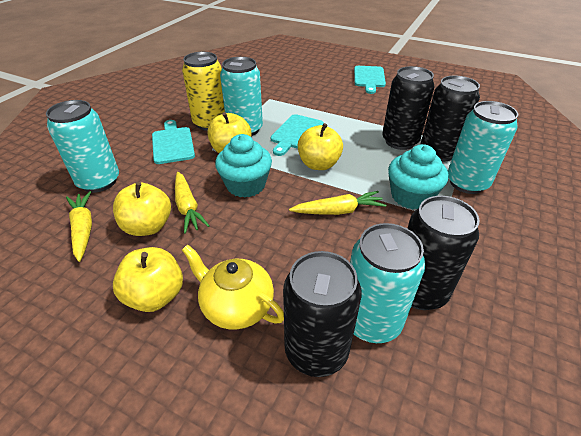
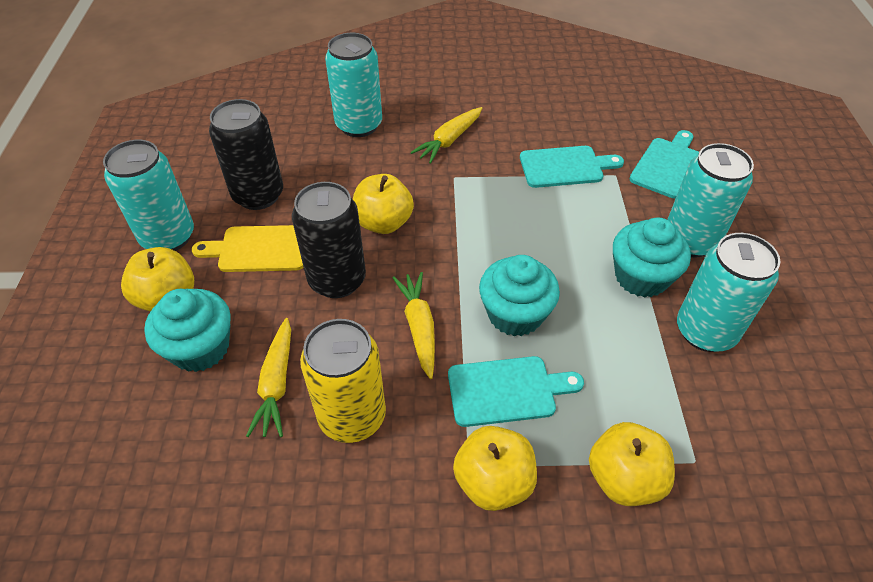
black can: [283,251,361,377] [382,66,435,150] [407,196,479,310] [420,76,480,162] = 4 -> [209,99,283,210] [292,182,366,298] = 2
turquoise cupcake: [215,134,272,198] [388,144,448,209] = 2 -> [144,289,231,372] [479,255,560,336] [613,218,691,298] = 3
yellow cutting board: none = 0 -> [192,225,304,272] = 1
yellow teapot: [182,245,284,330] = 1 -> none = 0

